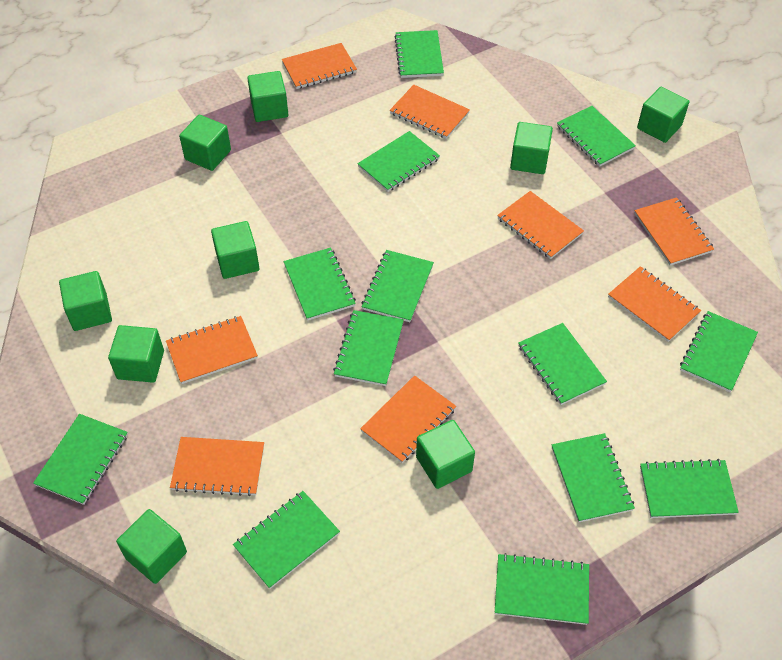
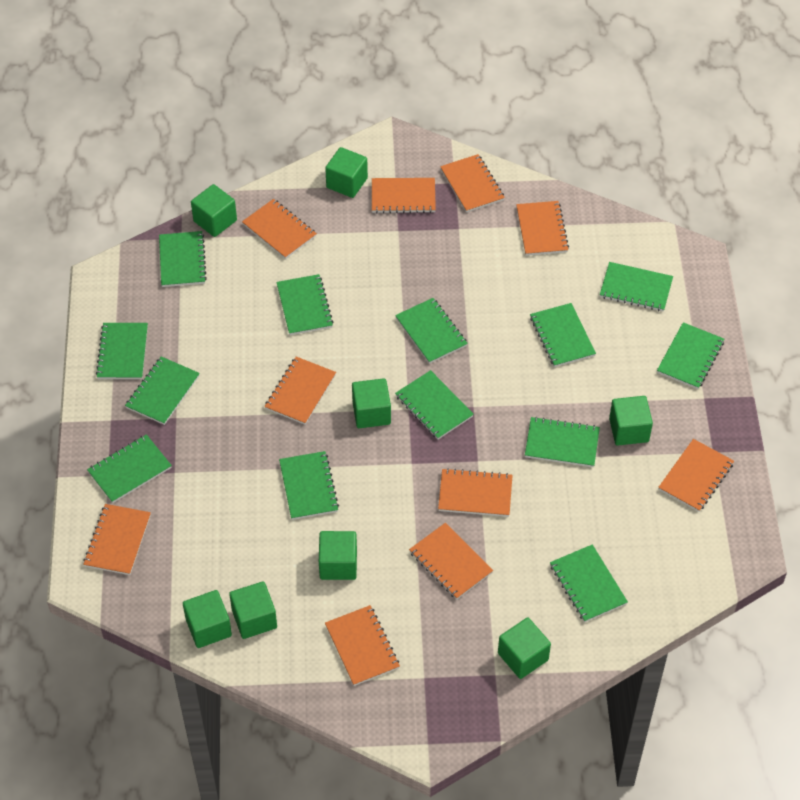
green cube: [59,271,112,331] [108,325,164,383] [116,509,187,584] [179,115,231,171] [211,221,259,279] [247,71,288,122] [416,420,475,489] [510,122,553,174] [637,87,689,143] = 9 -> [183,590,232,648] [191,184,237,237] [229,581,277,639] [319,531,357,580] [325,147,368,198] [352,378,391,428] [498,617,551,679] [609,396,653,446] = 8
orange notebook: [166,316,258,384] [170,437,264,496] [282,43,357,89] [360,375,456,463] [390,85,470,139] [497,191,584,259] [608,266,701,342] [634,197,714,265] = 8 -> [83,504,151,575] [242,199,317,259] [265,357,336,425] [325,605,400,686] [372,178,436,213] [409,523,493,600] [438,468,513,517] [440,154,505,212] [516,201,569,256] [658,439,734,512] = 10

